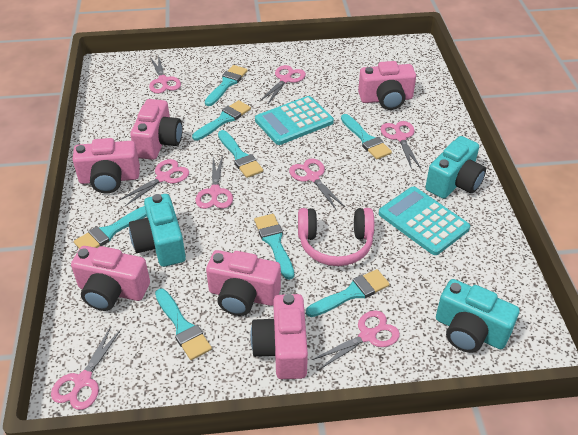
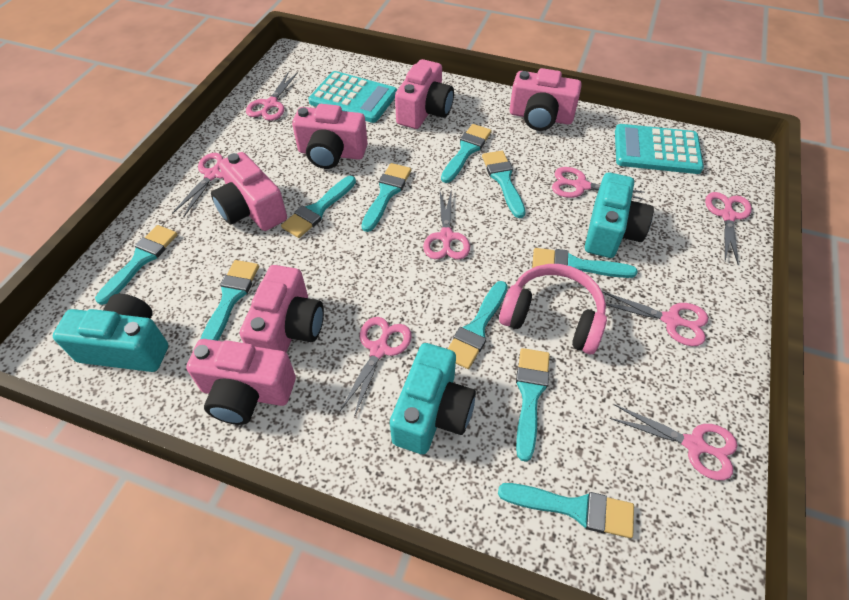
turquoise brush: [74,206,147,249] [155,288,212,360] [192,100,251,141] [205,65,248,106] [218,130,263,178] [254,214,294,280] [306,269,390,317] [341,114,392,160] = 8 -> [95,225,178,305] [200,260,259,341] [281,176,356,238] [361,163,411,232] [441,124,491,183] [448,281,508,369] [482,151,525,218] [498,483,634,538] [516,348,550,462] [532,248,638,278] = 10

